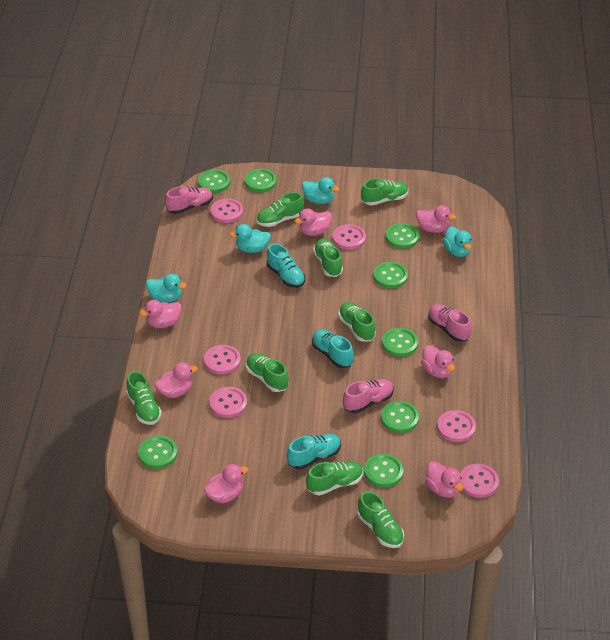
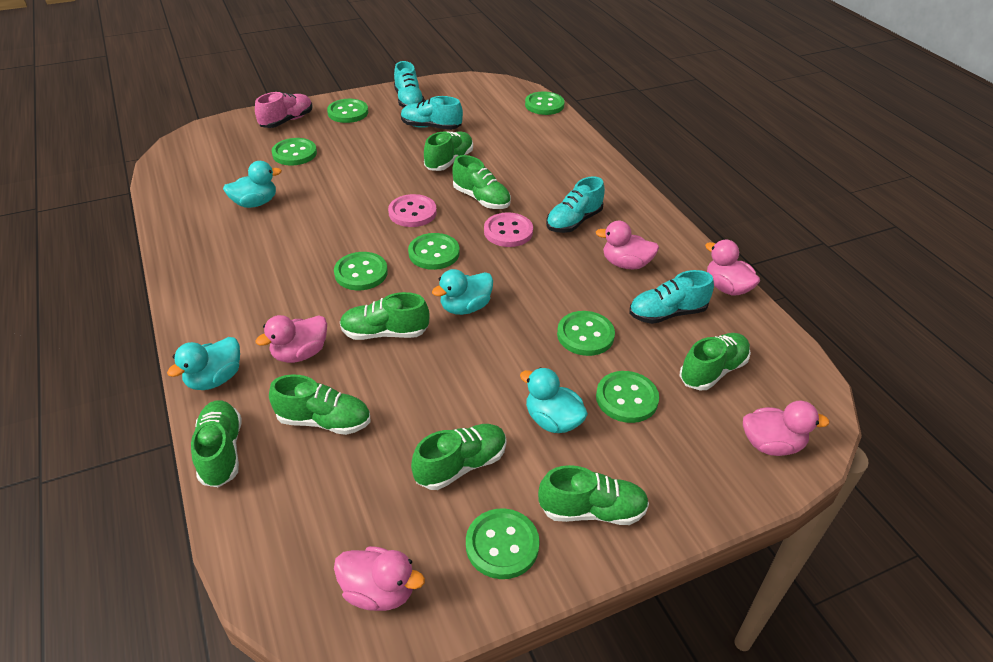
pink button: [204,345,241,374] [209,387,247,418] [210,199,243,223] [332,224,366,250] [437,410,476,442] [460,464,499,498] = 6 -> [388,194,437,227] [484,212,533,247] = 2
pink duck: [139,300,181,328] [155,362,198,398] [204,464,248,503] [295,208,332,236] [416,205,456,233] [421,345,455,378] [425,461,464,498] = 7 -> [256,315,327,363] [334,546,425,611] [596,221,659,269] [705,239,760,295] [743,401,830,456] = 5
pink shoe: [165,186,213,214] [343,379,394,413] [428,304,472,342] = 3 -> [255,92,313,128] = 1
turquoise shoe: [267,243,305,288] [287,434,341,469] [312,329,354,368] = 3 -> [394,61,425,108] [401,96,463,130] [546,176,605,233] [629,270,714,324] = 4

